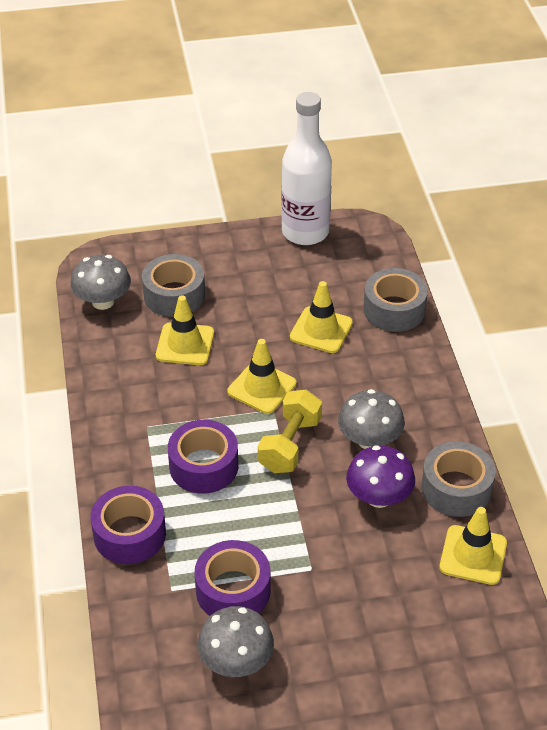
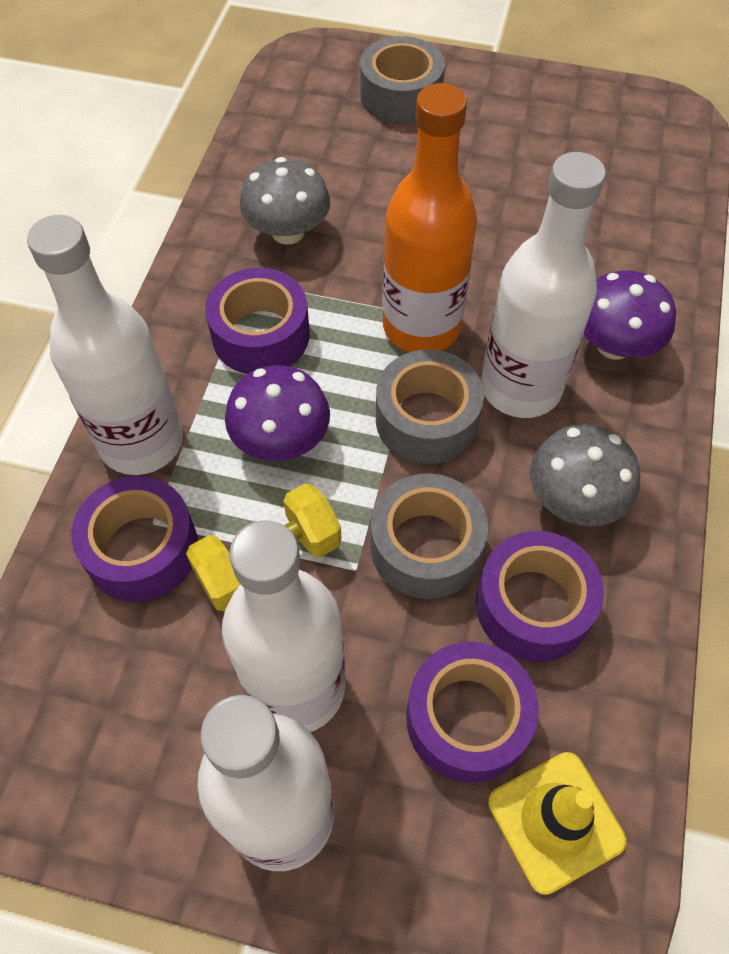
grey mushroom: [71,254,131,310] [198,606,274,677] [338,389,405,449] = 3 -> [240,157,330,245] [530,424,640,526] = 2
orange bottle: none = 0 -> [382,83,477,352] = 1
purple mushroom: [346,445,415,508] = 1 -> [225,365,330,461] [584,270,676,360] = 2
purple tape: [91,486,166,564] [168,420,238,494] [194,540,271,616] = 3 -> [71,476,198,602] [205,268,310,374] [406,642,539,783] [476,531,604,662] = 4
white bottle: [281,92,332,245] = 1 -> [27,215,183,475] [197,695,334,871] [222,520,346,732] [481,152,606,418] = 4
yellow traffic cone: [156,295,214,365] [227,339,296,414] [290,281,353,353] [439,507,507,585] = 4 -> [488,752,627,895] = 1

